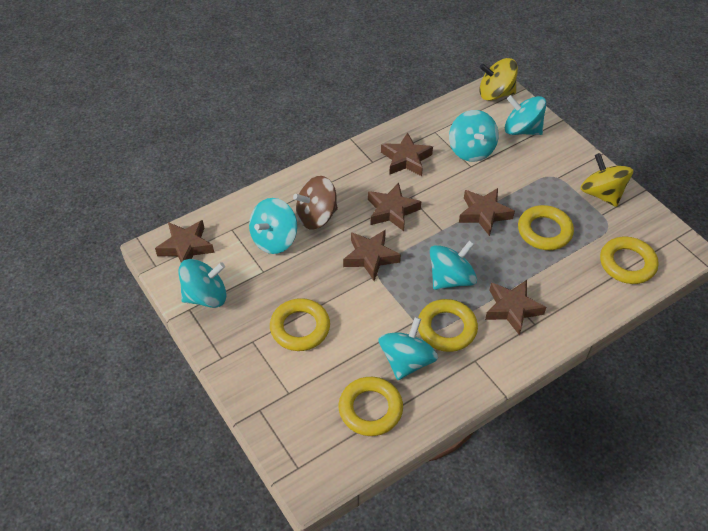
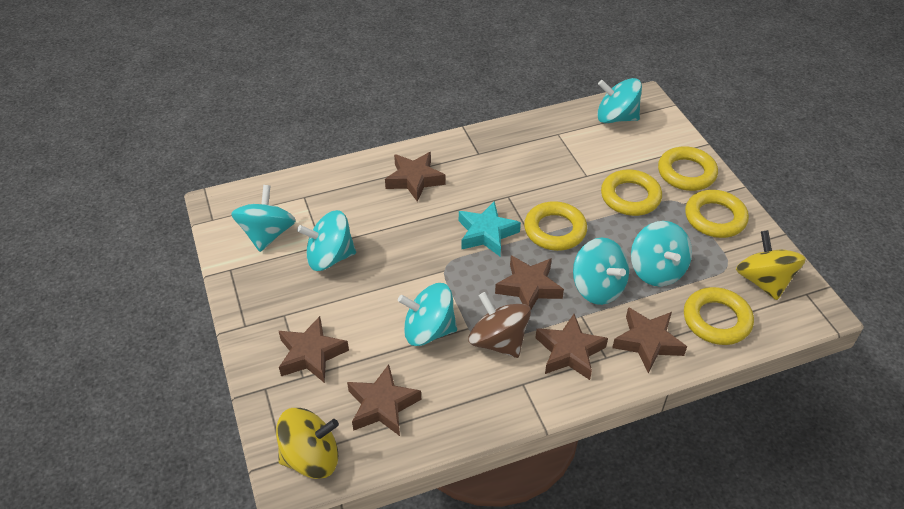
turquoise star: none = 0 -> [459,201,521,256] = 1

